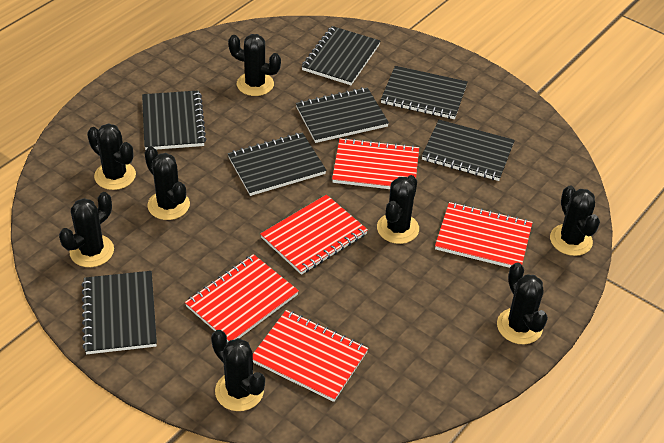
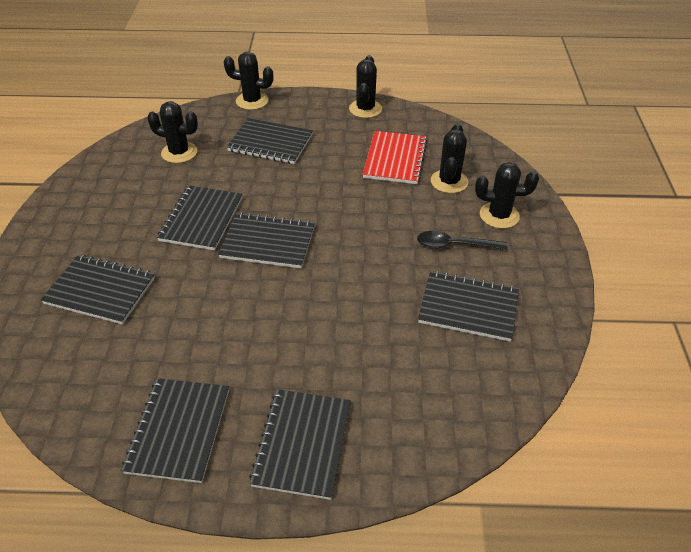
black cactus: [59,192,114,267] [87,123,136,190] [145,146,190,220] [211,330,265,411] [228,34,281,96] [377,175,419,244] [497,262,548,344] [550,185,600,256] = 8 -> [147,101,198,163] [224,52,273,110] [349,55,382,118] [431,123,468,193] [475,162,539,229] = 5
black spoon: none = 0 -> [417,231,508,250] = 1
red notebook: [185,254,299,342] [253,310,368,402] [260,195,368,275] [332,138,419,189] [435,202,533,268] = 5 -> [363,131,428,184] = 1

